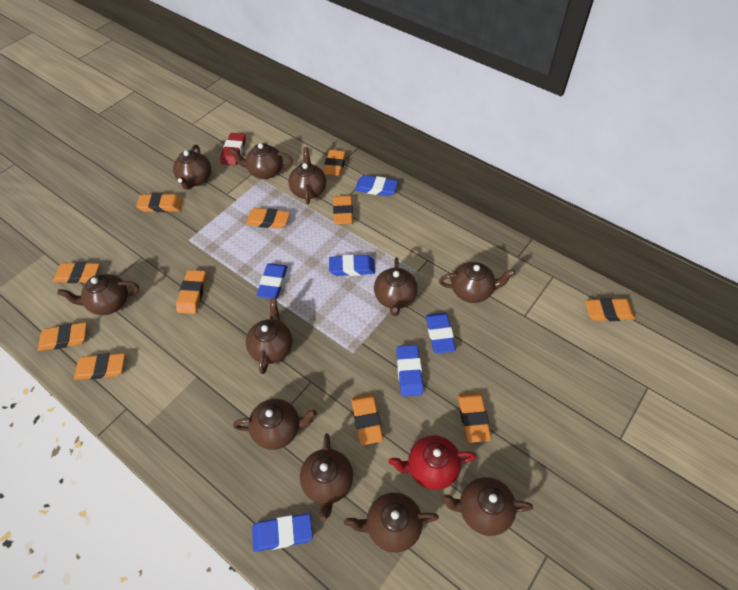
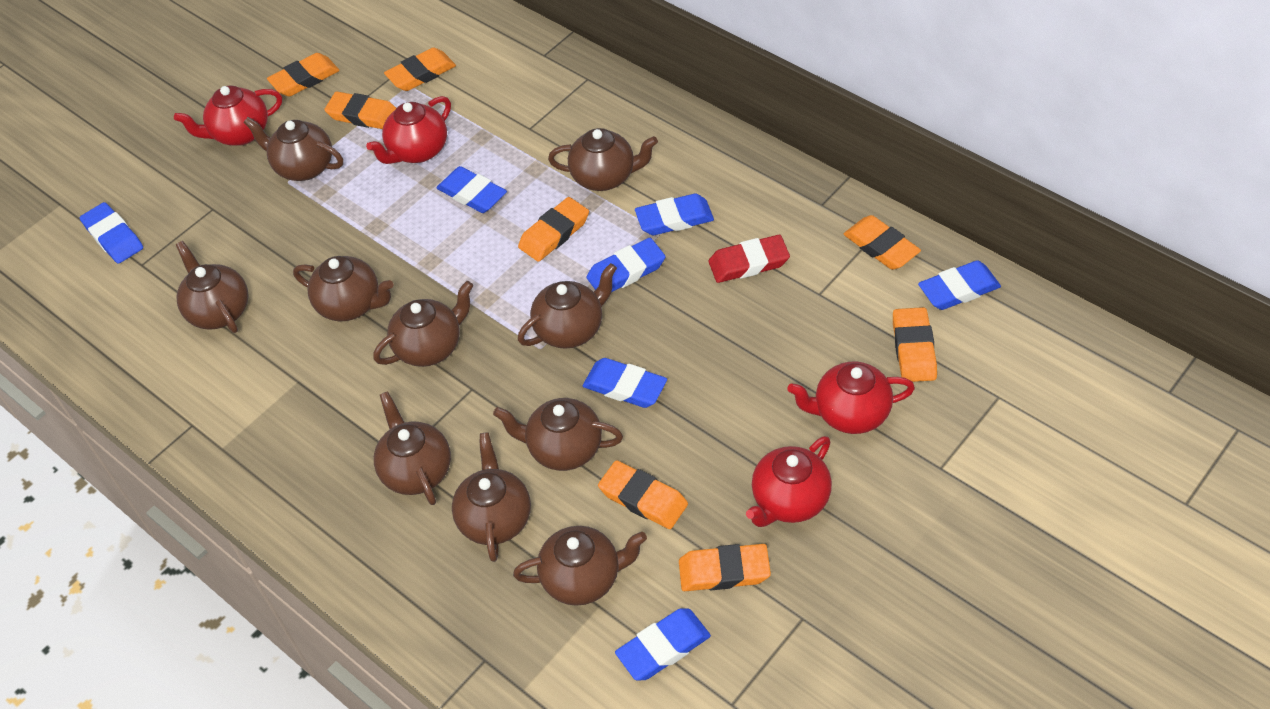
blue eraser: [252,513,313,552] [256,263,288,299] [329,255,375,276] [355,175,398,196] [396,345,423,397] [426,313,456,354] = 6 -> [80,202,143,264] [437,166,507,213] [583,358,667,408] [587,238,666,292] [615,608,711,680] [635,194,714,235] [918,261,1001,310] = 7
brown teapot: [57,274,139,315] [173,144,211,190] [229,143,293,179] [233,399,317,450] [246,298,292,374] [288,147,326,204] [300,433,353,522] [344,493,439,553] [374,257,418,316] [439,262,515,303] [441,477,533,536] = 11 -> [176,241,248,333] [243,117,343,181] [293,256,394,321] [373,281,473,367] [374,391,451,505] [452,432,531,562] [493,398,623,471] [513,526,647,606] [518,263,617,349] [548,128,658,191] = 10
orange eraser: [38,322,87,351] [53,262,100,283] [74,353,125,380] [136,193,183,212] [176,270,206,314] [246,208,290,229] [323,150,347,176] [333,195,353,225] [351,394,383,445] [458,392,491,443] [585,298,636,321] = 11 -> [267,53,340,96] [324,92,396,129] [384,47,456,91] [518,197,589,262] [598,460,688,529] [679,544,771,591] [844,215,921,270] [893,307,937,382] = 8
red teapot: [388,435,476,490] = 1 -> [174,86,282,146] [366,96,451,164] [746,436,832,527] [787,361,915,434] = 4

